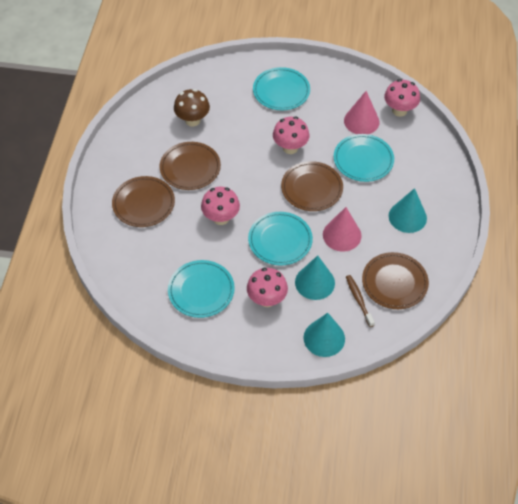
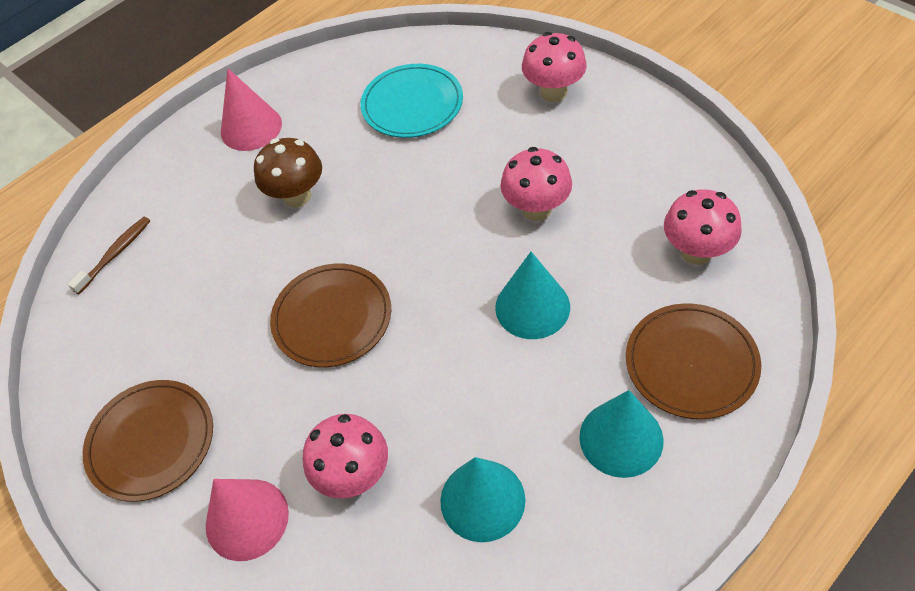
brown plate: [112,176,175,227] [160,142,221,190] [281,161,343,211] [362,252,429,309] = 4 -> [83,380,213,502] [270,264,391,367] [626,303,761,419] = 3
turquoise plate: [168,260,235,318] [248,212,313,265] [253,67,310,110] [334,134,394,182] = 4 -> [360,64,463,138] = 1

